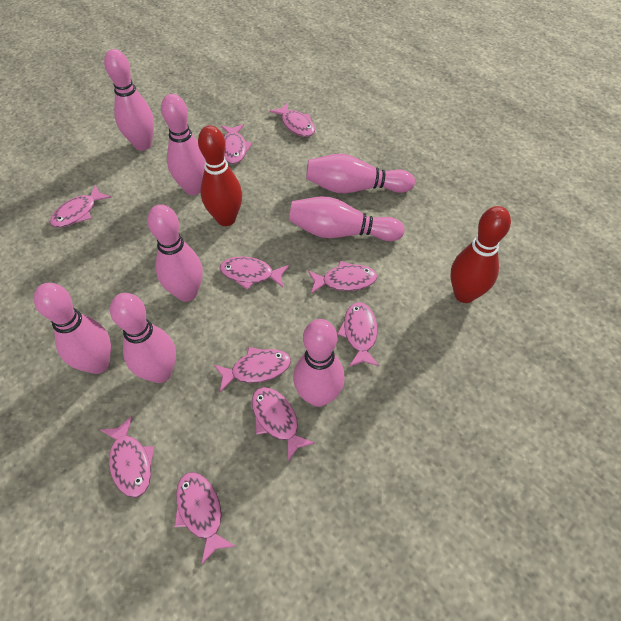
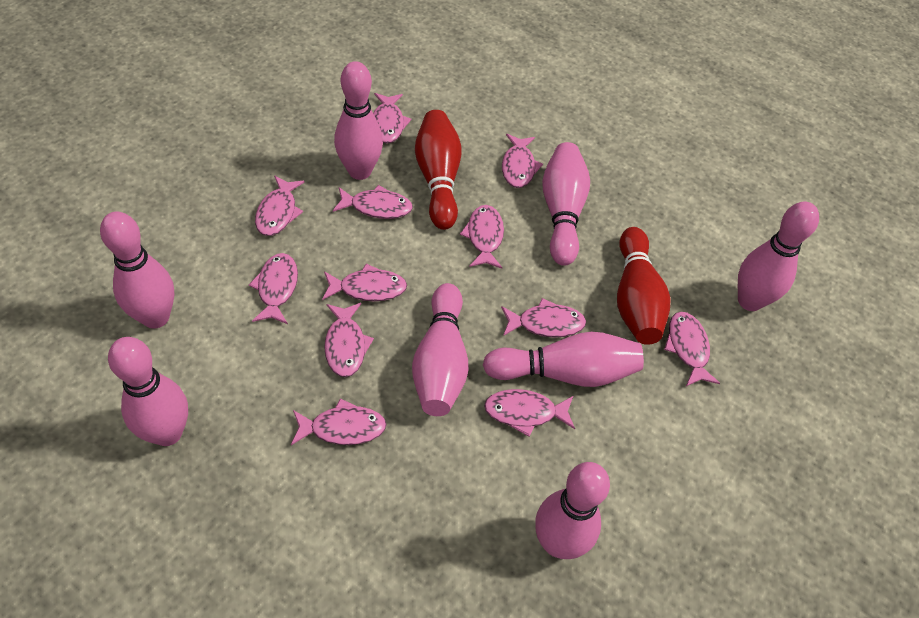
pink fish: [50,185,111,228] [101,416,154,498] [174,472,236,565] [214,347,291,392] [220,256,289,290] [221,124,252,164] [252,387,315,462] [270,102,315,137] [308,261,377,294] [337,302,379,367] = 10 -> [249,253,298,324] [255,175,305,236] [291,398,387,445] [322,264,407,301] [324,303,374,377] [333,185,413,219] [373,93,411,143] [460,205,504,269] [484,389,575,437] [501,298,586,338] [502,134,543,188] [664,312,720,386] = 12

